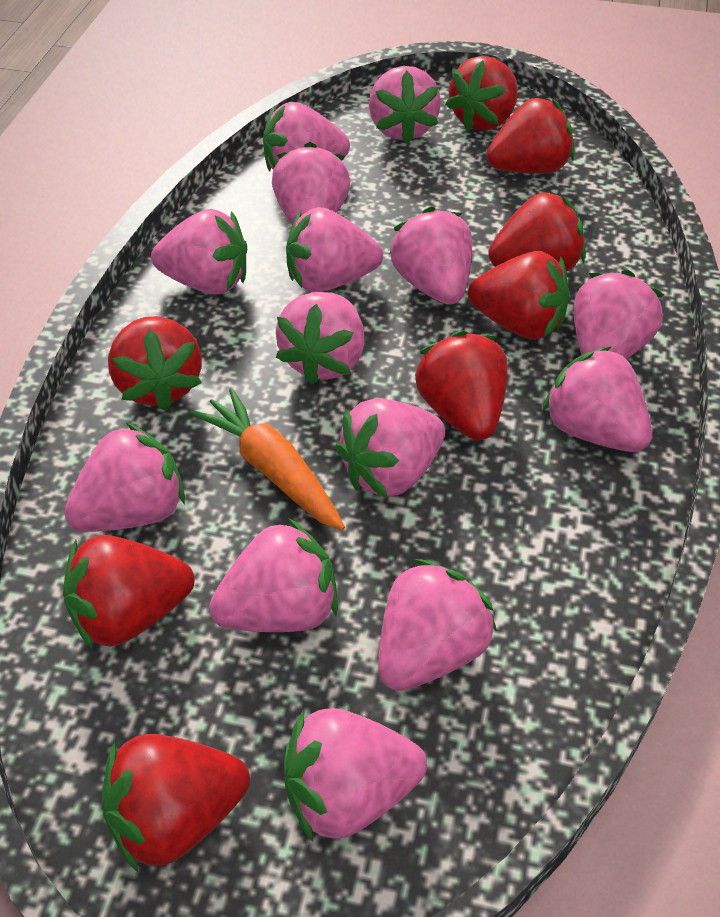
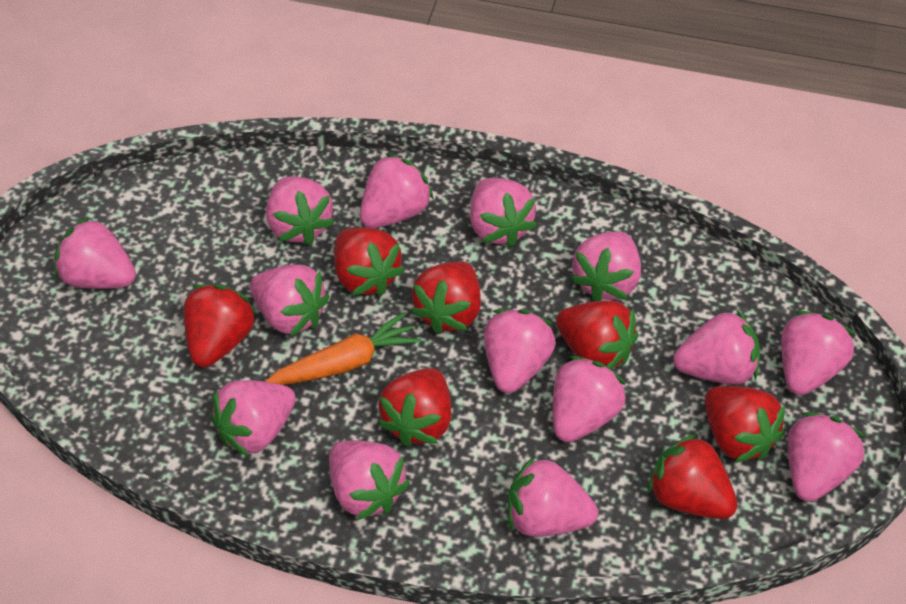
red strawberry: [63,535,195,649] [102,734,250,872] [108,316,202,411] [415,330,508,441] [445,56,518,131] [468,251,569,340] [487,98,574,174] [488,191,586,272] = 8 -> [184,284,256,367] [334,227,405,296] [378,368,451,447] [411,261,481,334] [556,300,638,369] [648,433,738,519] [705,386,785,463] = 7

